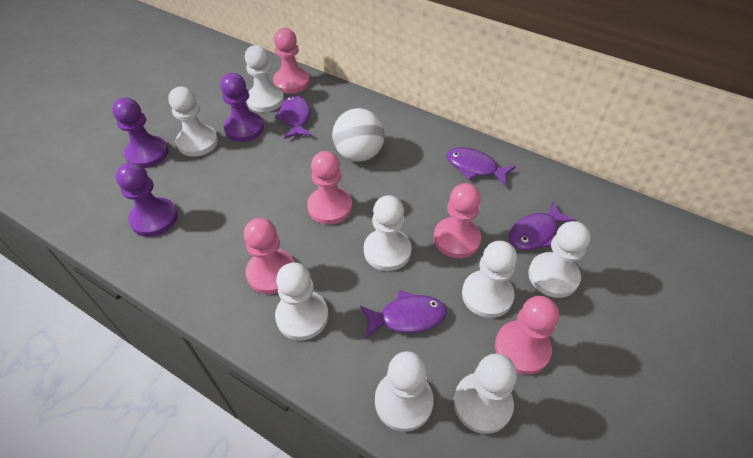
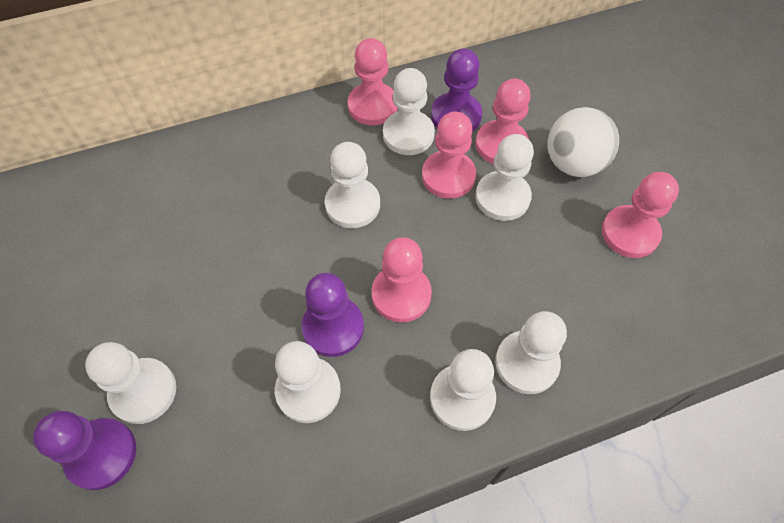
purple fish: [274,95,312,139] [360,290,447,339] [447,147,516,186] [509,201,576,250] = 4 -> none = 0
white pawn: [168,87,218,156] [245,45,284,112] [275,263,328,340] [364,195,412,271] [375,351,434,432] [453,354,517,434] [462,241,517,318] [528,221,590,298] = 8 -> [85,342,176,424] [275,341,341,423] [325,142,380,228] [383,68,435,155] [430,349,496,431] [475,134,534,221] [495,311,567,394] = 7

